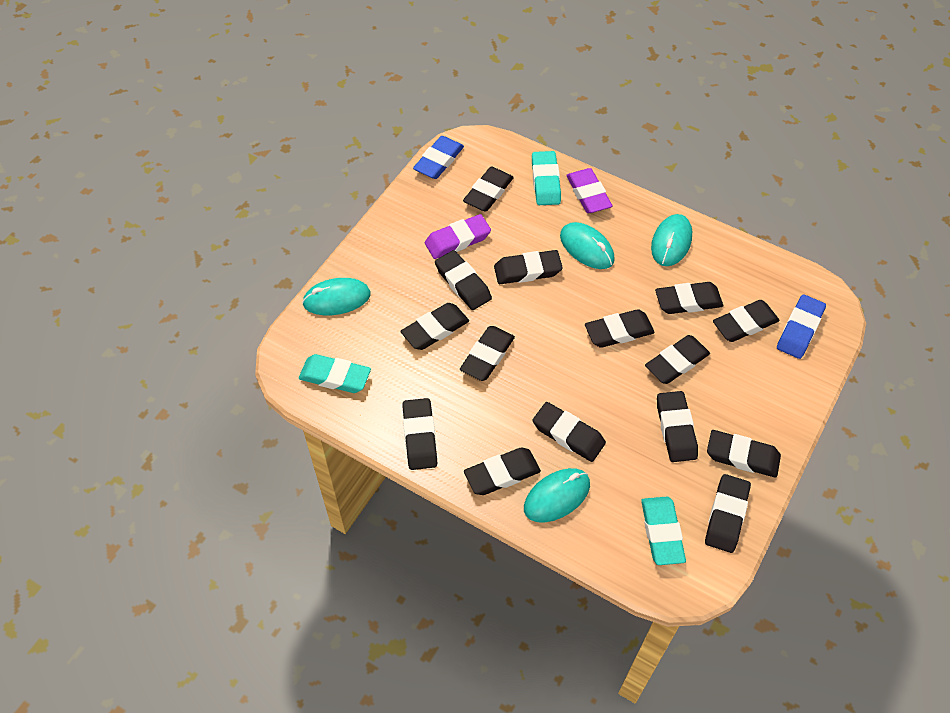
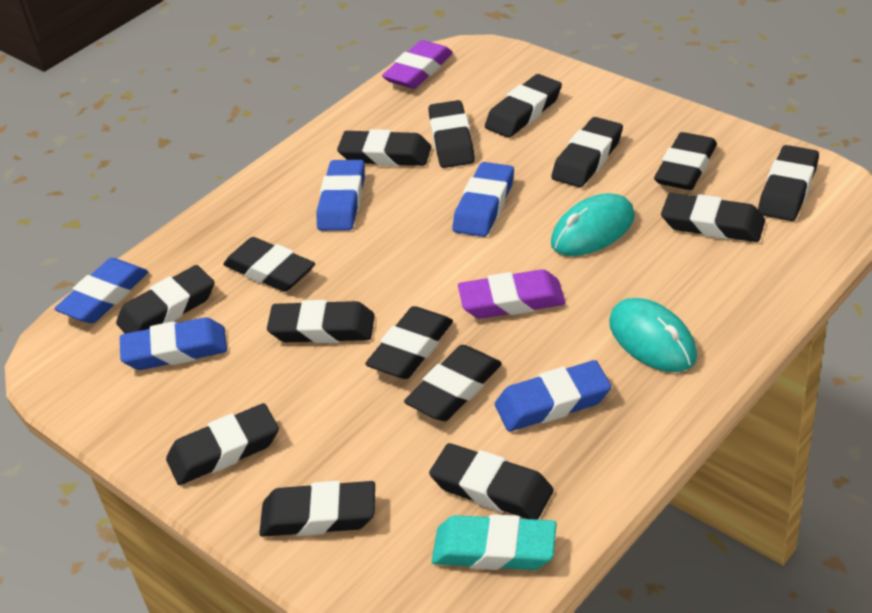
blue eraser: [413,136,464,179] [777,294,826,359] = 2 -> [54,258,148,323] [120,317,227,370] [317,160,365,231] [452,162,514,237] [495,360,611,432] = 5
turquoise eraser: [299,354,371,393] [532,151,561,205] [641,497,686,565] = 3 -> [432,514,557,570] = 1
turquoise mouse: [302,278,371,315] [524,468,590,523] [560,222,615,269] [651,214,692,266] = 4 -> [551,193,635,256] [609,298,697,372] = 2

